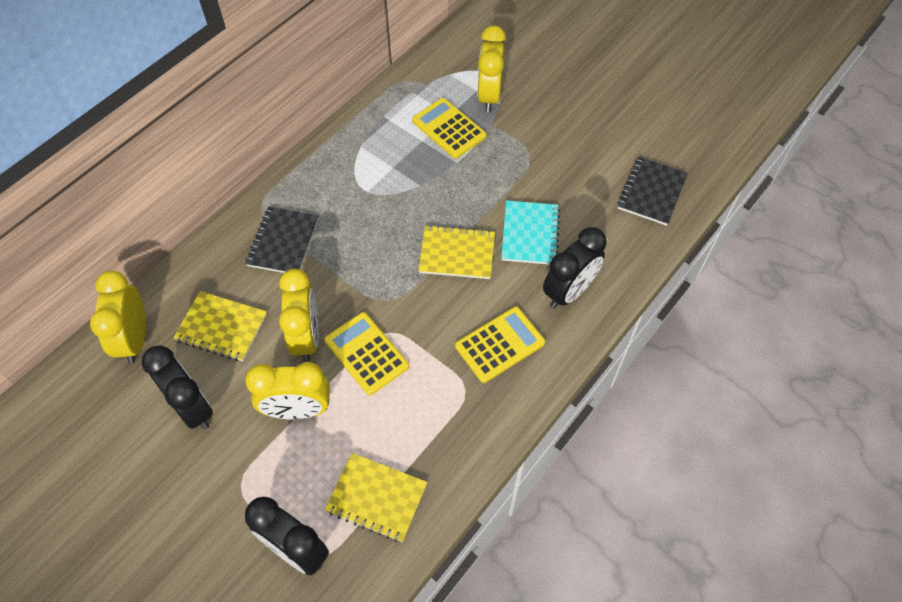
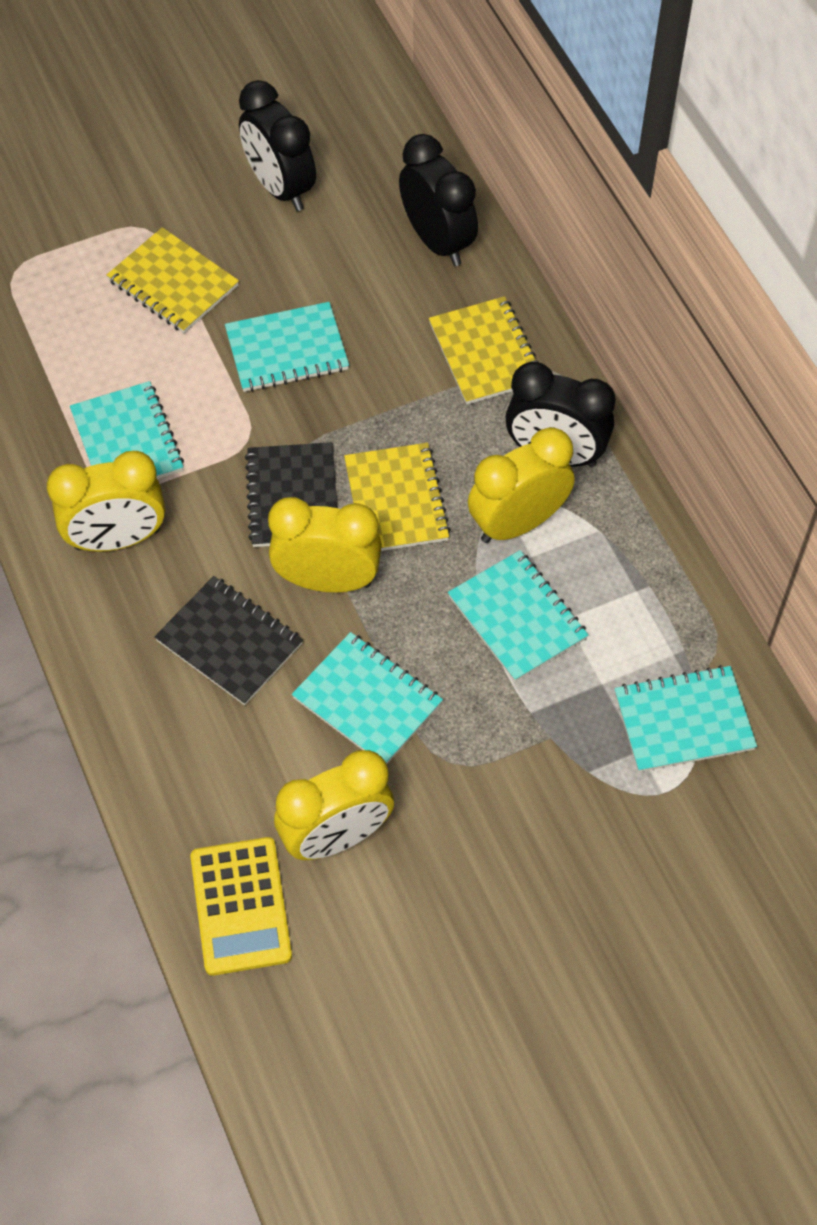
turquoise notebook: [501,201,560,265] = 1 -> [70,381,184,479] [225,302,349,392] [292,632,443,764] [448,550,588,682] [614,665,757,772] = 5
yellow calculator: [324,312,409,395] [412,98,486,159] [455,307,545,383] = 3 -> [190,837,292,976] = 1

